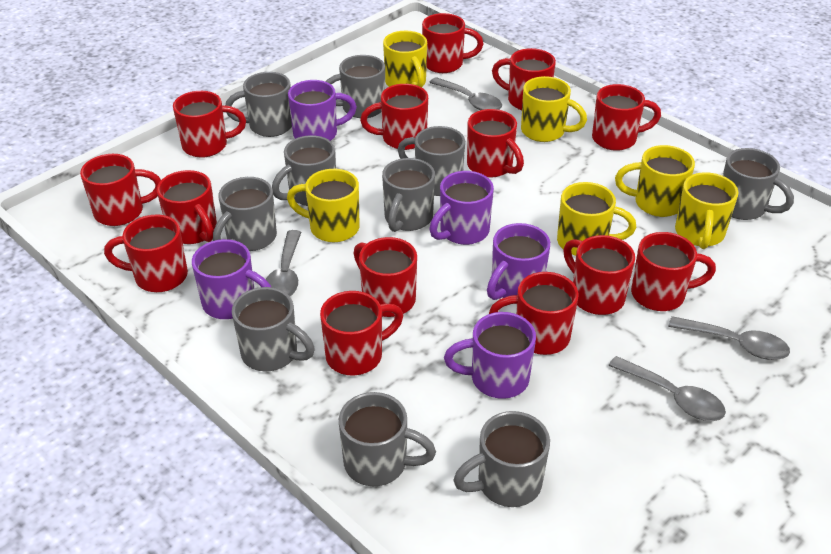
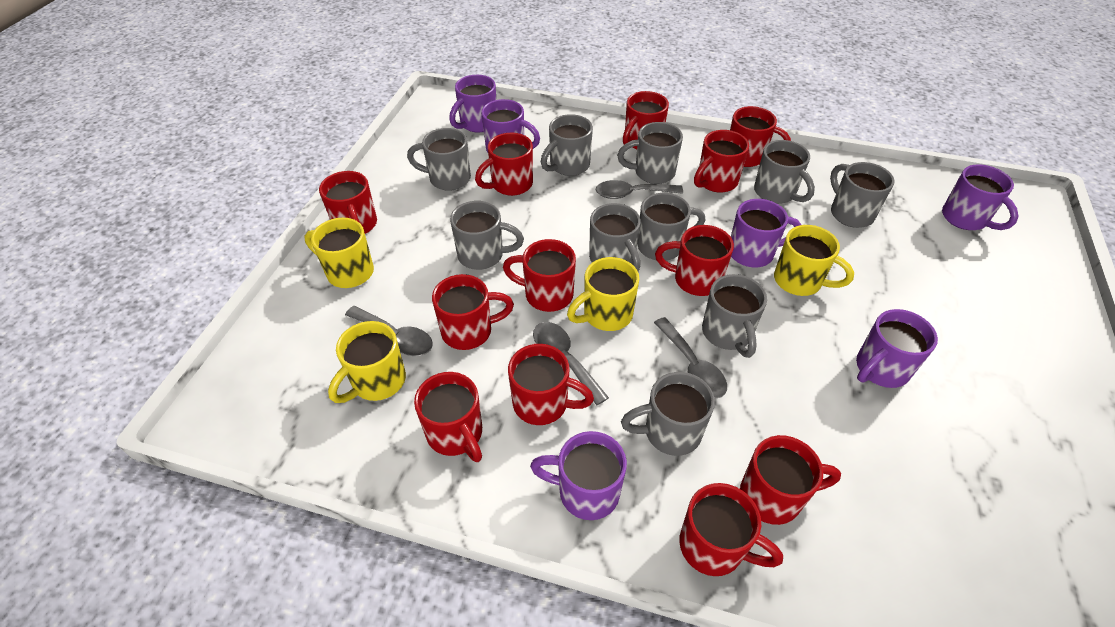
purple mug: [192,239,271,319] [288,80,357,141] [429,171,494,245] [444,312,536,399] [487,223,550,300] = 5 -> [449,75,496,133] [481,99,540,152] [530,431,627,520] [731,199,801,267] [856,309,938,388] [942,164,1019,230] = 6
red mug: [80,154,161,226] [104,214,188,292] [157,170,217,244] [173,91,246,158] [320,291,403,376] [353,237,417,317] [360,84,428,150] [422,13,483,73] [467,109,524,178] [489,272,578,355] [492,48,556,110] [563,235,635,315] [592,84,661,151] [631,232,716,311] = 14 -> [319,171,377,234] [414,372,482,462] [432,274,514,350] [475,133,533,196] [503,239,576,312] [508,344,594,425] [623,91,669,149] [655,225,734,296] [679,483,783,576] [694,130,749,193] [730,106,791,167] [740,435,841,525] = 12
yellow mug: [287,169,360,242] [383,31,427,87] [521,76,587,142] [557,182,636,256] [615,145,695,217] [675,172,738,249] = 6 -> [304,218,374,288] [328,321,406,403] [567,257,639,331] [774,225,854,296] = 4

